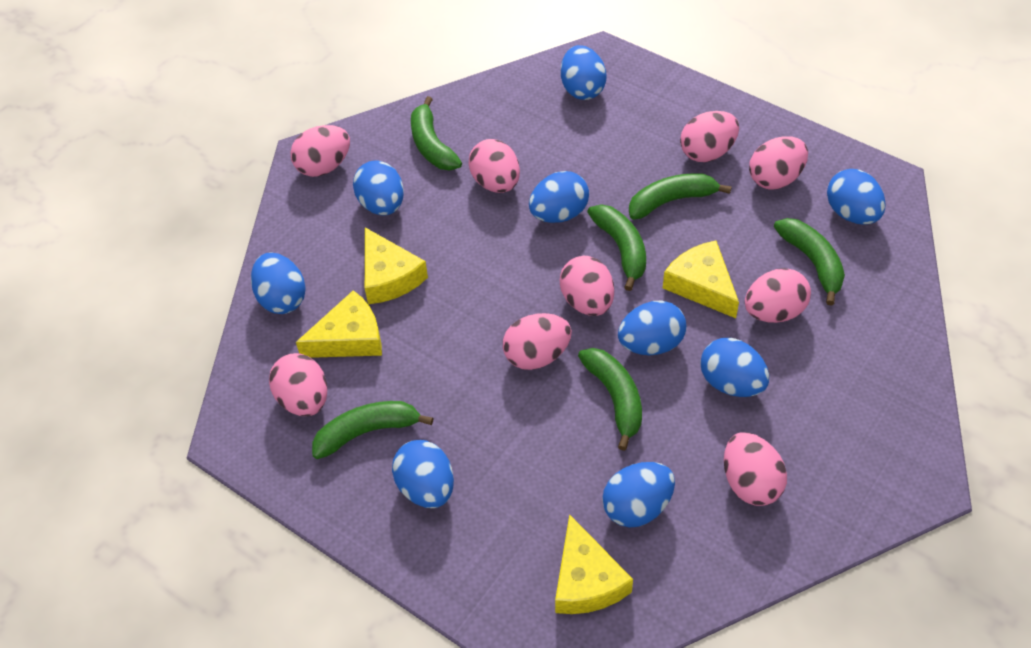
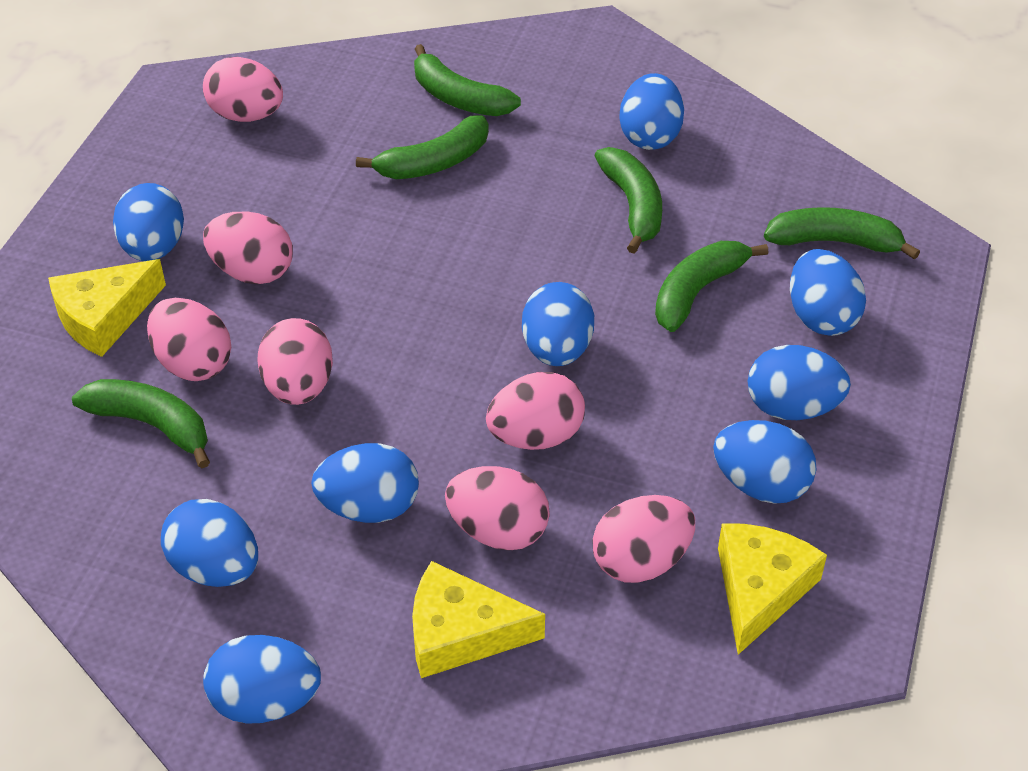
pink egg: [269,353,327,416] [290,125,350,177] [469,139,520,193] [503,313,572,370] [560,256,614,316] [680,111,739,162] [724,432,787,506] [745,268,811,323] [749,136,808,190] = 9 -> [147,298,231,381] [203,57,283,122] [203,212,293,284] [258,318,333,405] [445,466,550,551] [486,372,585,450] [592,495,695,583] = 7
yellow cheese: [296,290,382,358] [365,227,428,304] [555,514,633,614] [663,240,739,318] = 4 -> [48,259,166,357] [412,561,545,678] [718,523,827,655] = 3

